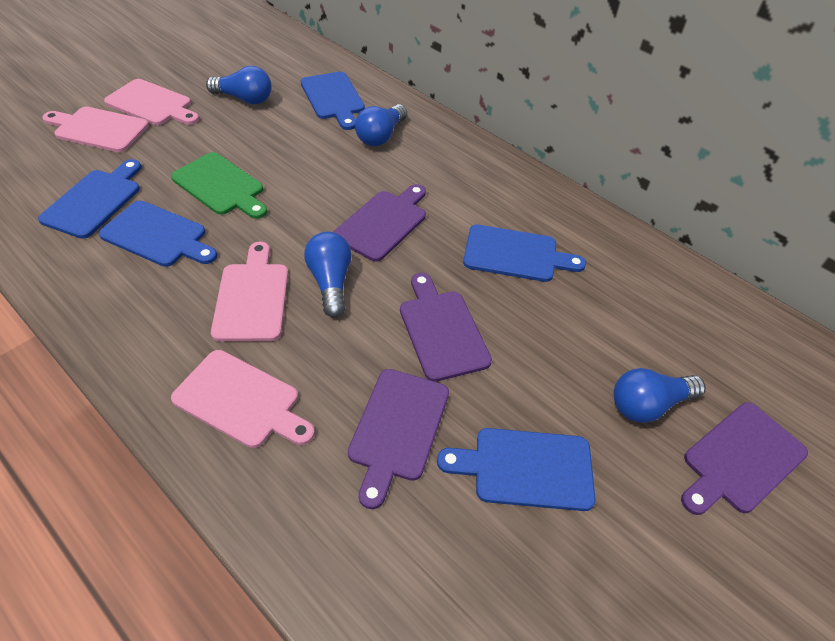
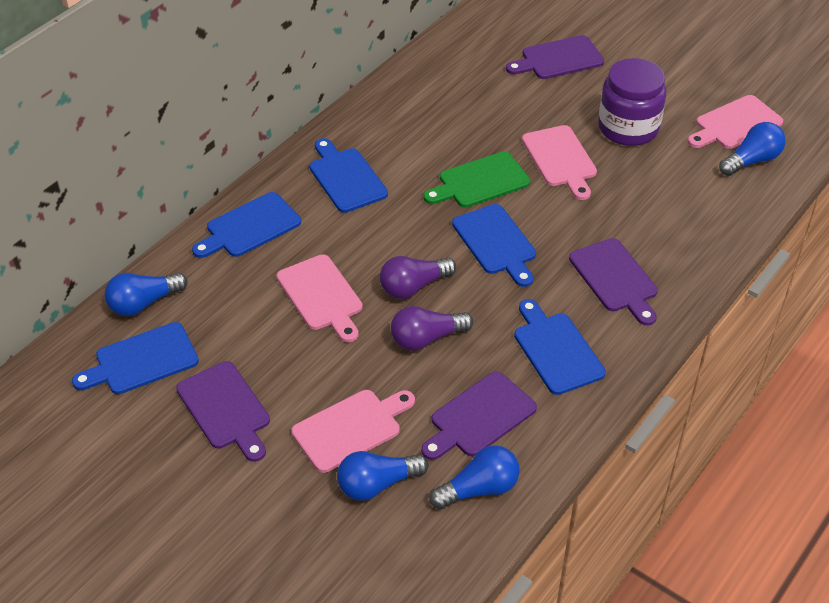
purple jar: none = 0 -> [598,58,666,146] = 1
purple light bulb: none = 0 -> [380,256,456,299] [391,306,473,351] = 2

